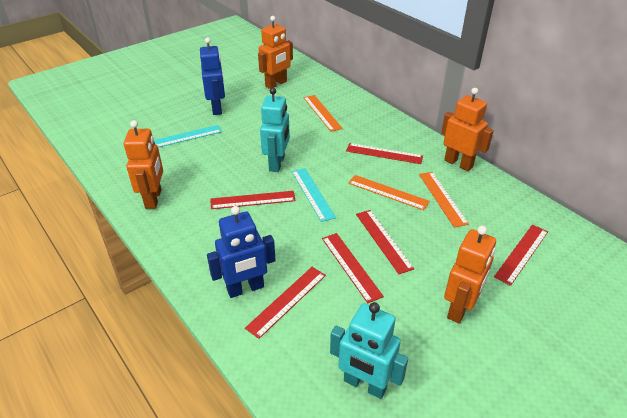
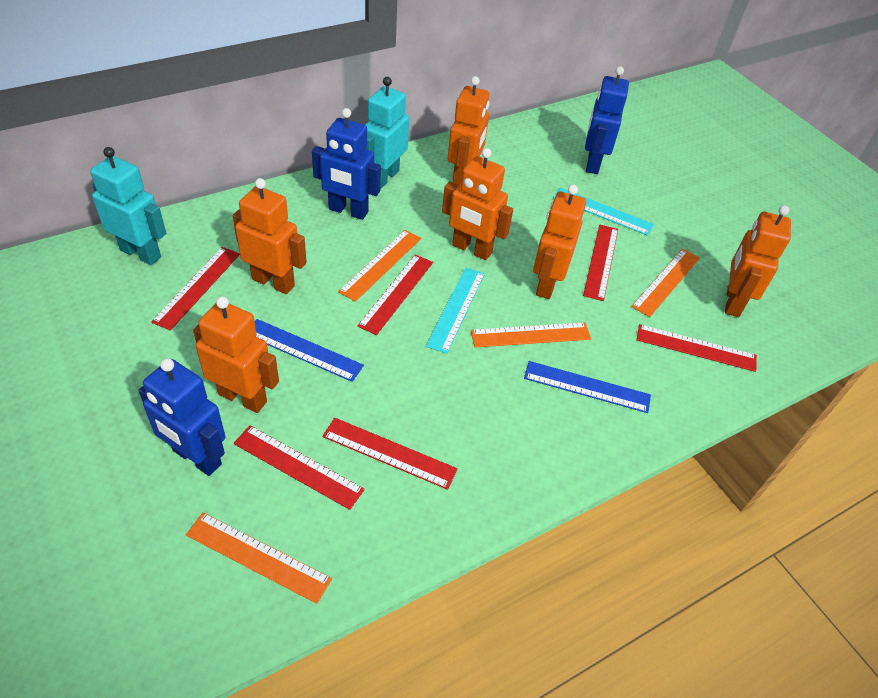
blue robot: [200,37,225,115] [207,206,276,298] = 2 -> [138,358,225,476] [312,108,381,220] [585,66,629,174] = 3
blue ruler: none = 0 -> [255,319,364,382] [524,361,651,413] = 2
orange robot: [124,120,163,209] [258,16,293,89] [441,88,494,171] [444,226,496,323] = 4 -> [193,297,279,413] [233,178,307,294] [442,148,513,260] [447,76,490,186] [533,184,586,299] [725,205,791,317] = 6
orange ruler: [303,95,343,132] [348,175,430,210] [419,172,469,228] = 3 -> [186,512,332,604] [338,230,421,302] [471,322,591,348] [631,249,700,317] = 4

